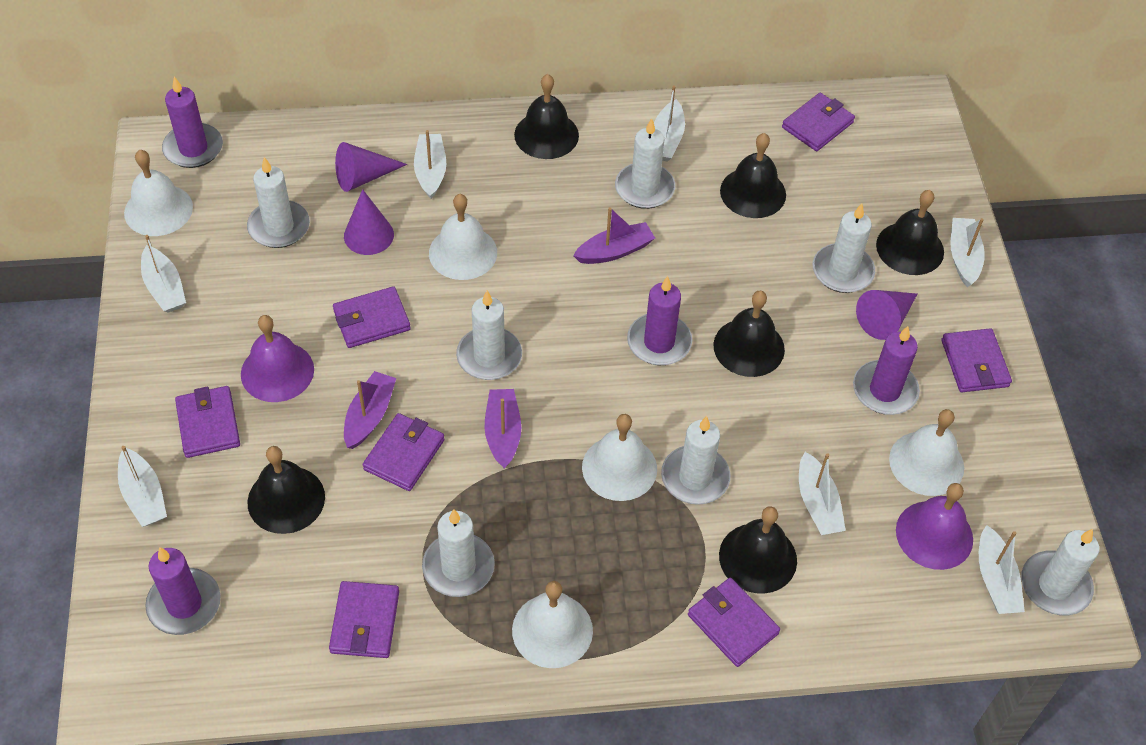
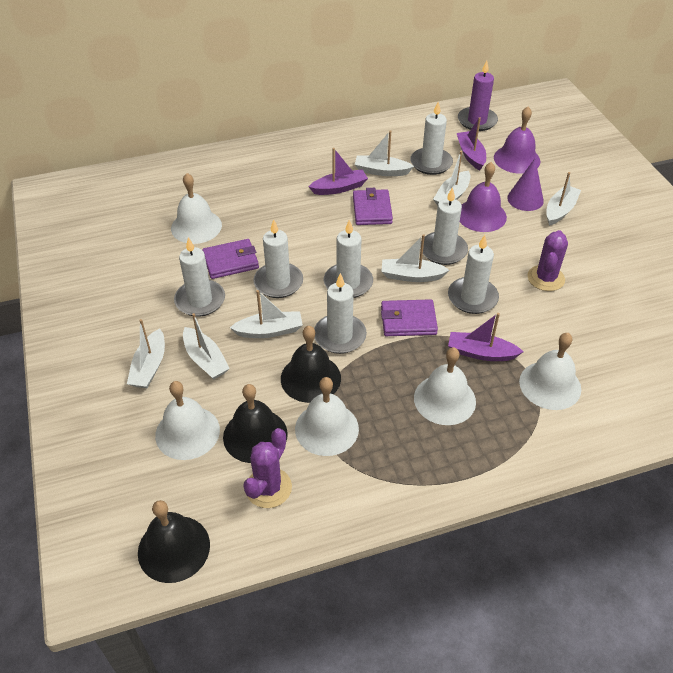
black bell: [247,446,325,534] [514,74,579,159] [713,291,785,377] [719,506,797,594] [720,133,786,218] [876,190,944,275] = 6 -> [138,500,210,583] [223,384,288,463] [281,326,341,403] = 3
purple cactus: none = 0 -> [243,428,292,508] [528,230,568,291] = 2
purple candle: [145,547,221,635] [162,77,223,168] [627,276,692,365] [853,326,920,415] = 4 -> [458,60,498,131] = 1
purple cone: [335,142,407,192] [344,189,394,255] [856,290,917,340] = 3 -> [507,159,544,211] = 1
purple wallet: [175,386,240,458] [329,581,399,658] [333,286,411,348] [363,413,444,491] [688,578,780,667] [782,93,855,151] [941,328,1012,392] = 7 -> [202,239,259,279] [353,188,393,225] [381,299,438,336] = 3

